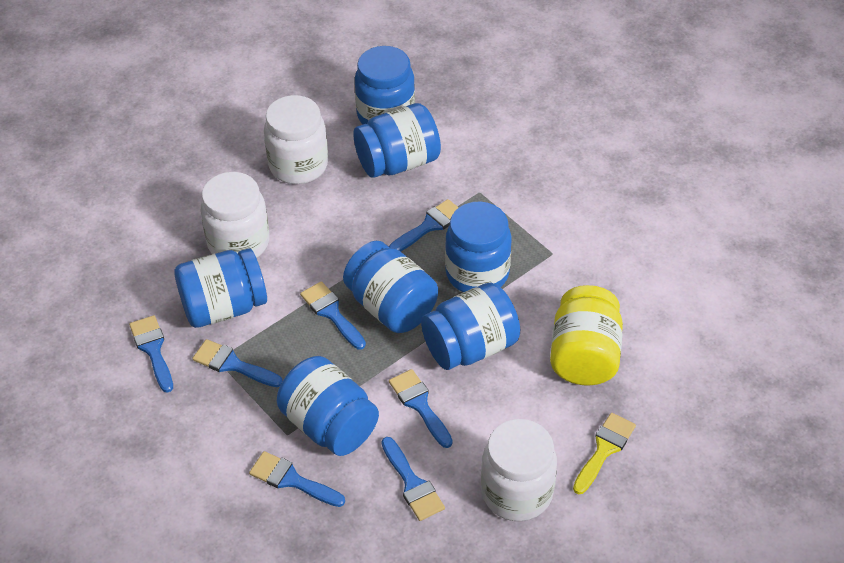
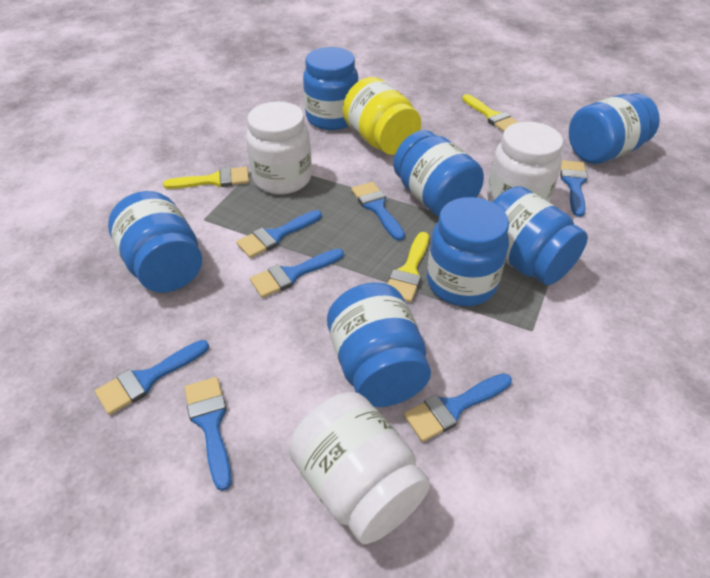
yellow brush: [573,413,636,494] = 1 -> [163,167,249,189] [388,232,429,302] [462,94,518,132] = 3

